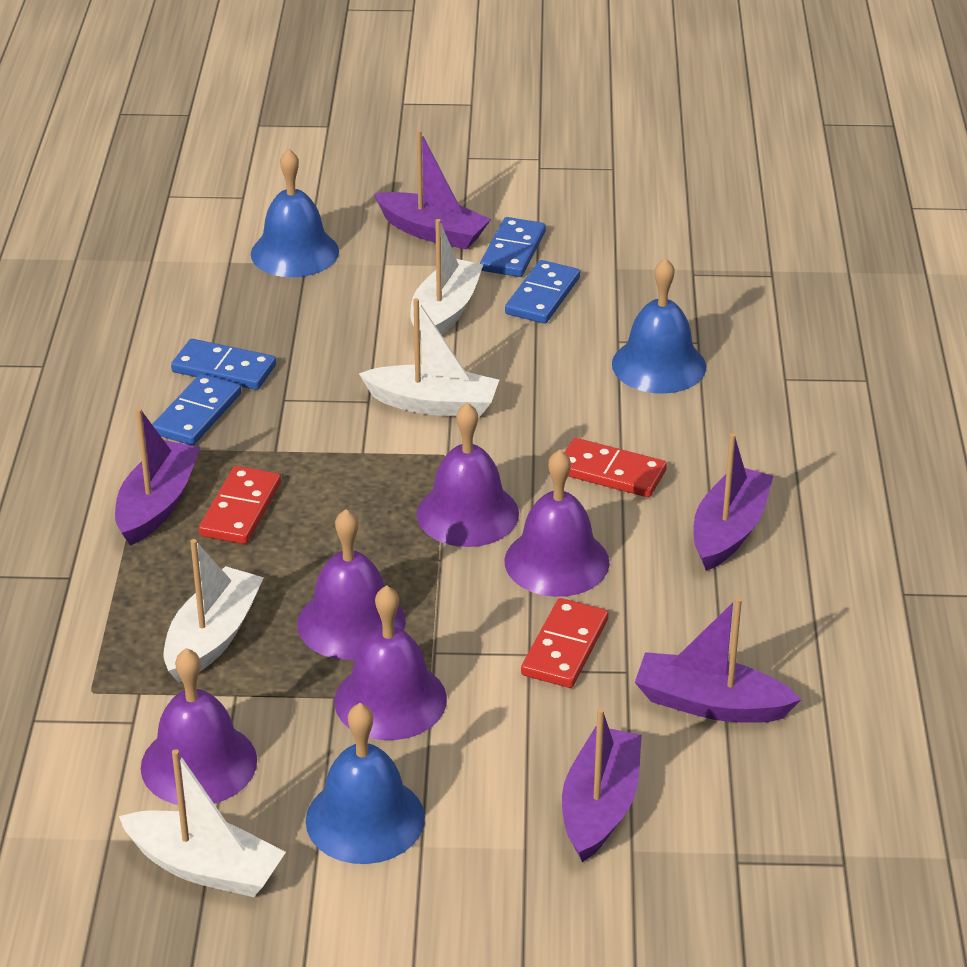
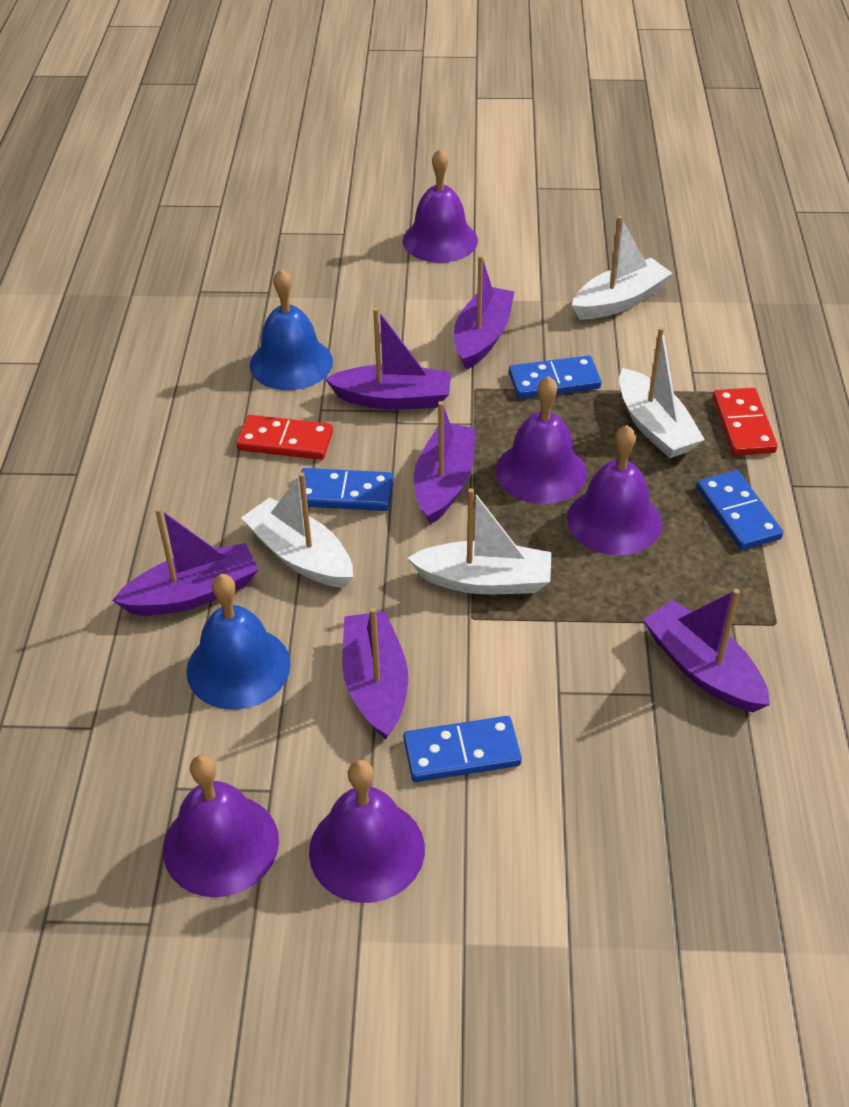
blue bell: [251,148,339,277] [306,703,425,864] [612,258,706,393] = 3 -> [187,574,291,709] [250,269,333,390] = 2
purple boat: [115,408,200,546] [374,130,491,249] [562,708,642,862] [635,597,802,723] [693,433,773,571] = 5 -> [112,508,258,616] [325,308,451,410] [342,607,408,739] [414,401,476,525] [454,255,515,370] [643,589,770,712] = 6
red domino: [199,466,281,544] [521,598,608,688] [564,438,667,497] = 3 -> [236,415,333,460] [713,388,778,455] = 2

